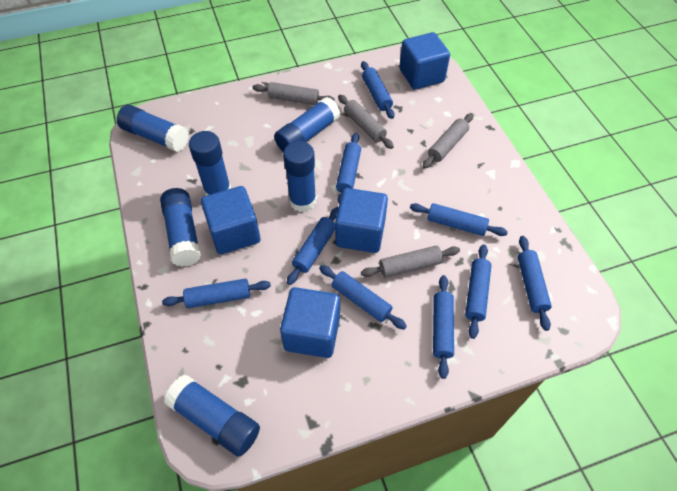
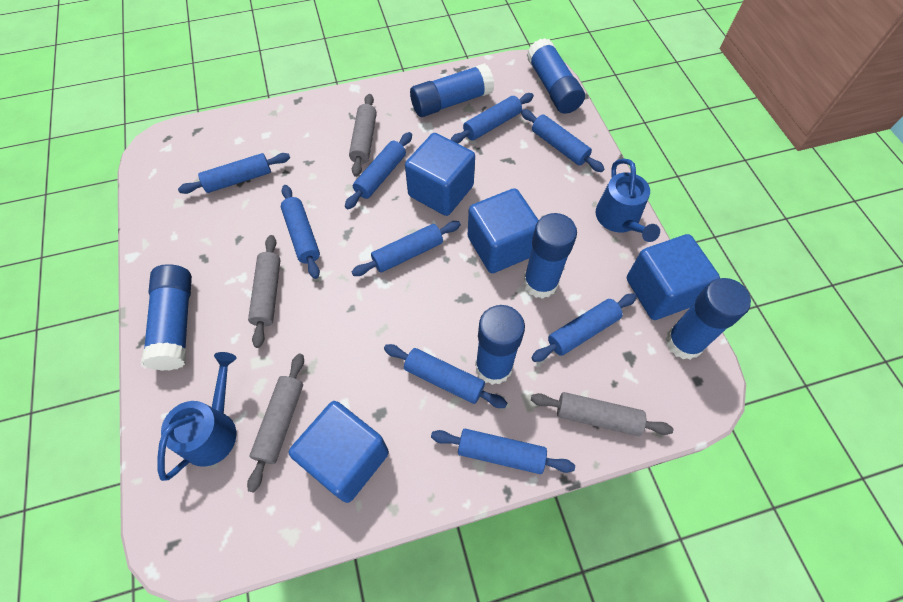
blue watering can: none = 0 -> [157,352,237,481] [596,159,660,242] = 2

